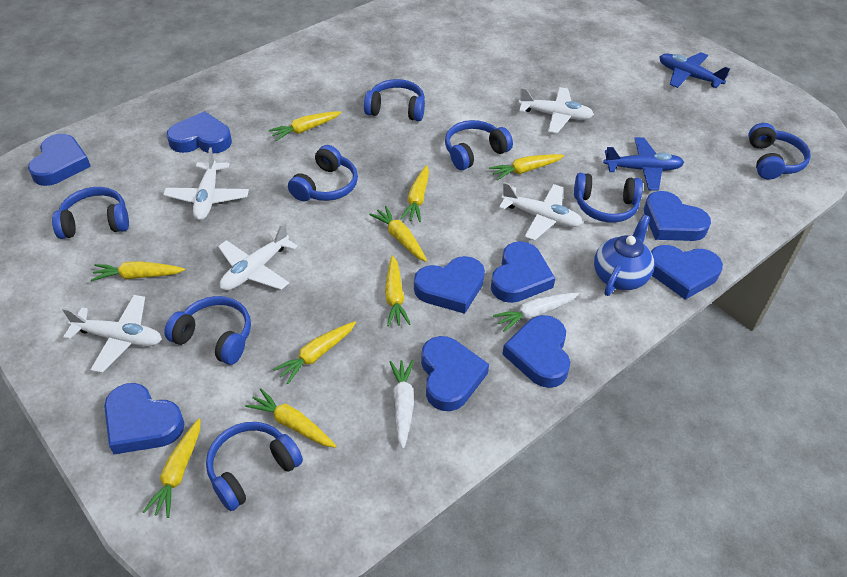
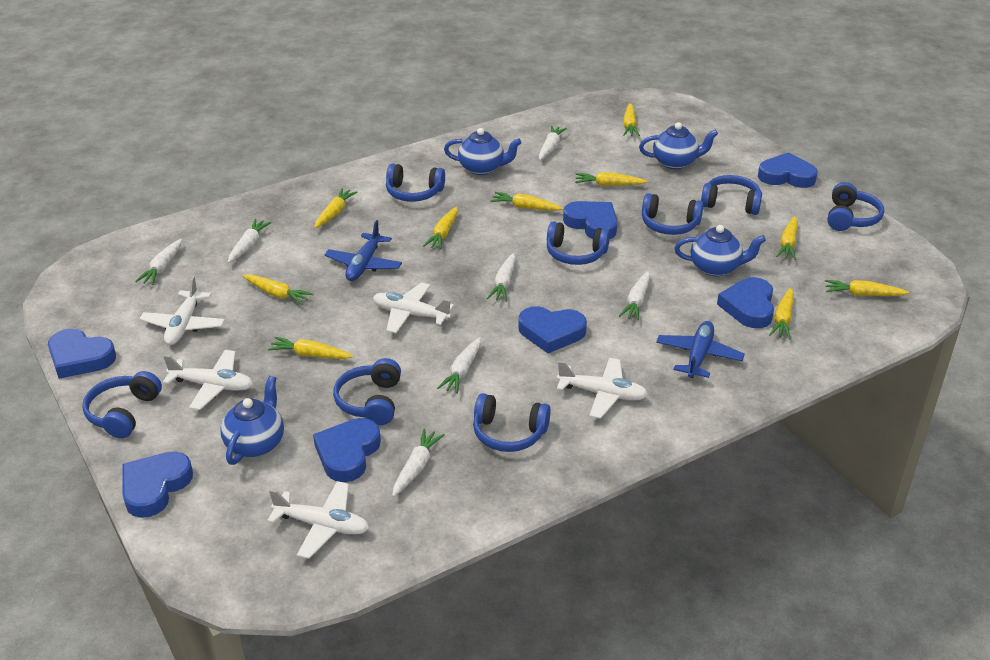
blue heart: [28,134,91,186] [104,383,185,454] [167,111,232,153] [414,256,485,314] [421,336,489,411] [491,241,555,303] [502,315,570,388] [644,191,711,241] [651,245,723,300] = 9 -> [48,329,116,379] [123,451,193,518] [313,418,381,482] [518,306,587,353] [563,201,618,239] [717,277,774,328] [758,153,818,188] = 7
blue teapot: [594,215,654,296] = 1 -> [220,376,284,465] [444,128,522,175] [639,122,718,169] [674,225,766,276] = 4
white carrot: [389,360,414,449] [493,293,579,332] = 2 -> [135,238,182,285] [228,219,272,263] [392,429,445,497] [437,337,481,394] [487,253,516,301] [539,126,567,160] [619,271,650,321] = 7
yellow carrot: [91,261,185,281] [143,419,200,518] [245,388,336,448] [269,111,342,141] [273,321,356,384] [369,206,427,262] [385,255,410,327] [400,165,429,222] [489,154,564,180] = 9 -> [242,274,313,305] [268,337,354,359] [314,188,358,228] [423,207,458,250] [490,192,564,211] [575,172,647,186] [623,103,640,136] [769,288,794,339] [776,216,798,260] [825,280,909,296] = 10

